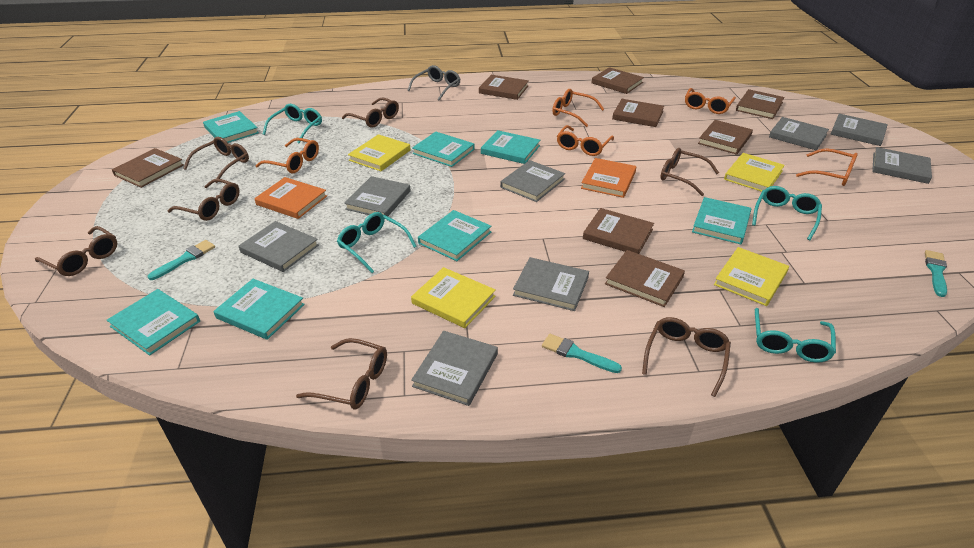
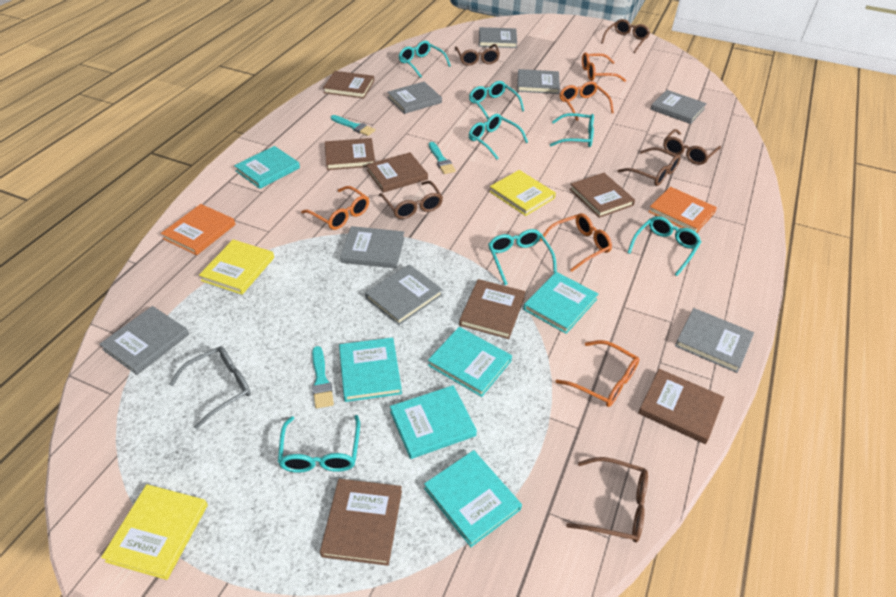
brown book: [112,148,184,188] [479,75,529,100] [583,208,654,254] [592,67,644,94] [605,250,685,307] [612,99,664,127] [698,120,753,155] [736,89,784,119] = 8 -> [320,479,402,566] [323,71,374,99] [325,138,375,170] [366,152,428,193] [459,279,526,339] [569,173,635,218] [638,369,724,444] = 7
brown glasses: [35,226,117,276] [168,179,240,221] [183,137,249,183] [296,338,387,410] [342,97,399,128] [642,317,731,397] [660,148,719,196] = 7 -> [379,181,443,219] [455,44,500,66] [566,457,648,543] [601,19,650,53] [618,147,681,186] [663,129,721,165] = 6
turquoise book: [107,289,200,356] [203,111,259,143] [213,279,305,340] [412,132,475,167] [418,210,491,261] [481,130,540,164] [692,197,751,244] = 7 -> [234,146,300,189] [339,337,402,402] [390,385,477,459] [424,450,522,547] [428,327,512,397] [523,272,598,334] = 6
turquoise glasses: [263,104,322,144] [337,212,417,273] [752,186,822,240] [755,308,836,363] = 4 -> [278,415,360,473] [399,41,451,78] [469,81,524,120] [469,114,528,160] [488,229,557,285] [550,113,594,147] [627,216,701,276] = 7
yellow book: [348,134,411,171] [411,267,496,328] [714,247,789,306] [724,153,785,192] = 4 -> [101,484,208,580] [199,239,274,295] [490,170,556,216] = 3

